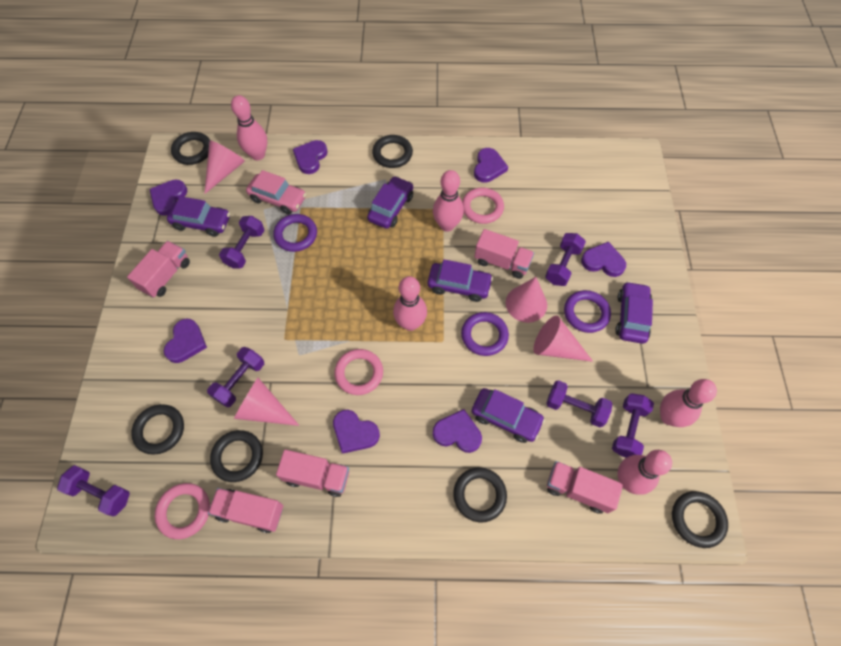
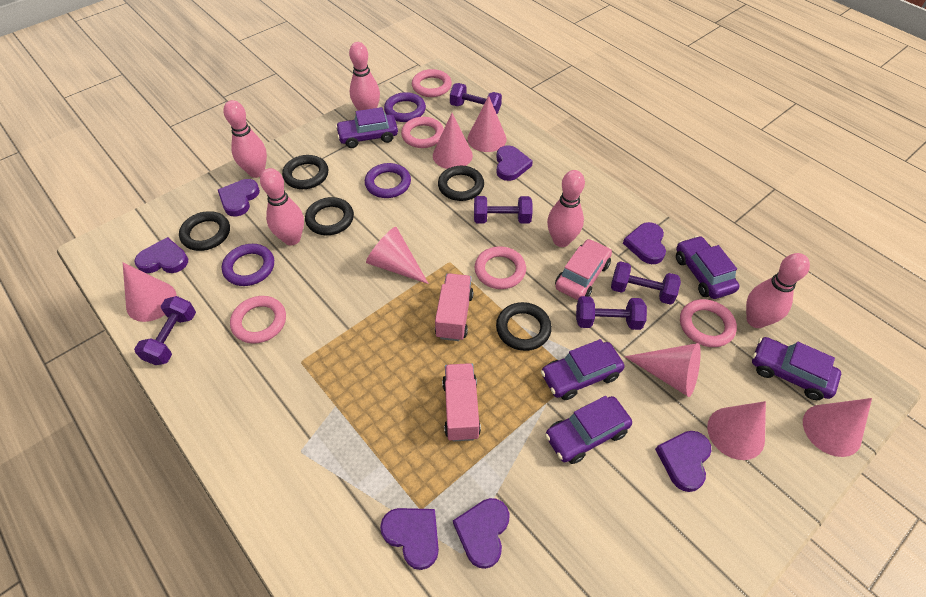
black ring: [131,404,184,455] [171,132,211,165] [210,430,263,482] [372,135,413,168] [453,467,507,522] [672,491,728,548] = 6 -> [179,211,230,251] [282,155,328,189] [305,197,354,235] [438,166,484,201] [496,302,552,351] = 5
pink cone: [204,141,245,194] [234,378,300,426] [506,277,547,323] [533,315,593,362] = 4 -> [123,262,177,322] [366,227,429,284] [433,113,473,169] [468,96,507,152] [625,343,701,397] [707,401,766,460] [803,398,872,457] = 7
pink ring: [155,483,210,539] [334,349,383,395] [462,188,504,224] = 3 -> [230,296,286,343] [401,117,444,148] [412,69,452,97] [475,246,526,289] [680,299,737,347] = 5
pink truck: [127,241,190,298] [208,488,283,533] [276,450,349,497] [474,229,534,279] [547,461,623,514] = 5 -> [435,273,474,341] [442,363,481,442] = 2
purple dumbbell: [57,465,130,516] [207,347,264,408] [219,216,264,268] [545,233,586,286] [546,380,612,427] [612,393,654,458] = 6 -> [134,296,196,365] [450,83,502,114] [474,196,532,224] [576,296,647,330] [611,261,681,305] = 5

